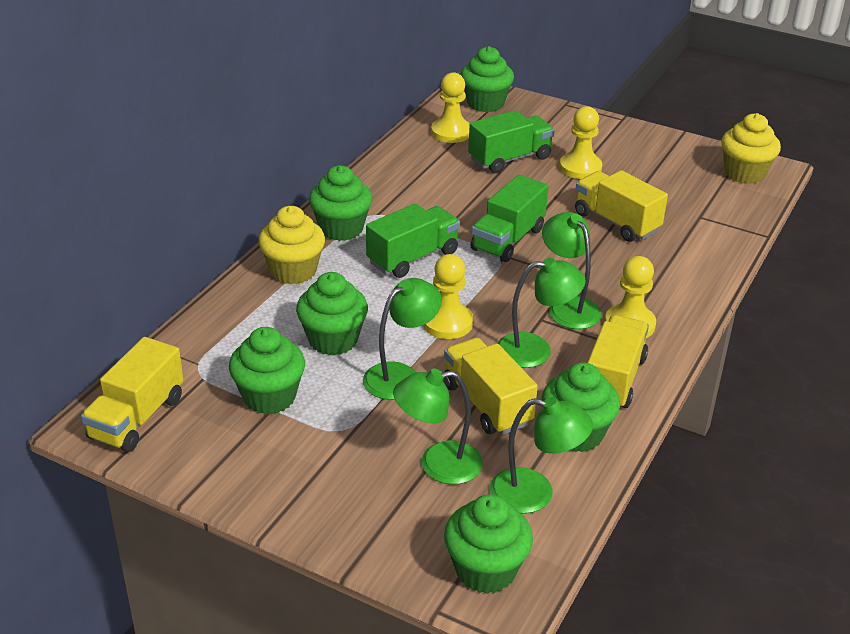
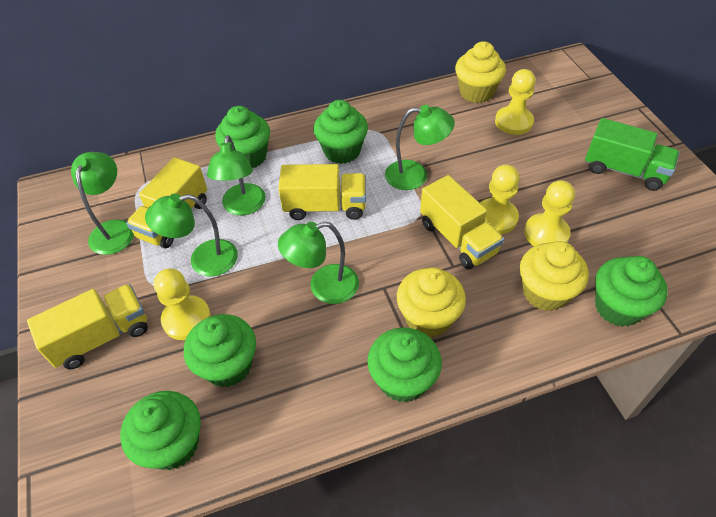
green truck: [366,204,460,278] [468,110,554,173] [471,175,548,262] = 3 -> [585,118,680,191] = 1
yellow cupcake: [258,206,325,284] [721,113,781,184] = 2 -> [397,267,466,338] [455,41,506,103] [520,241,589,311] = 3

